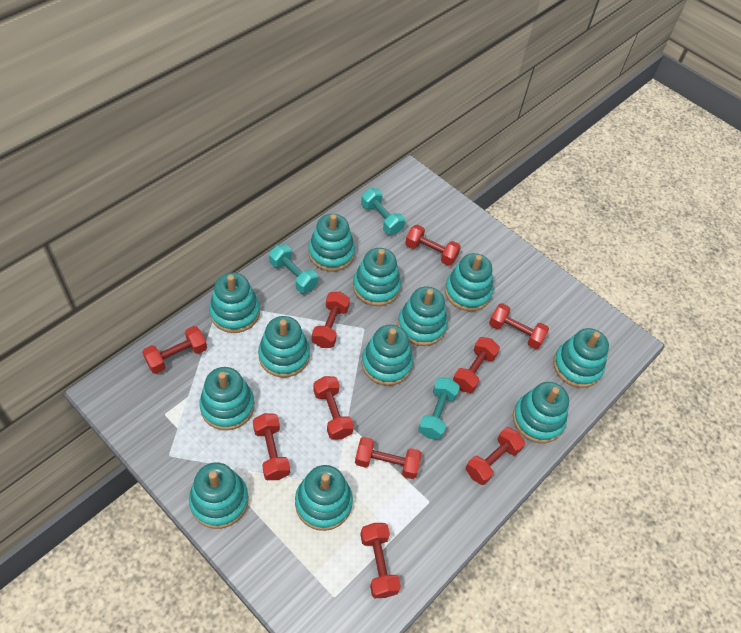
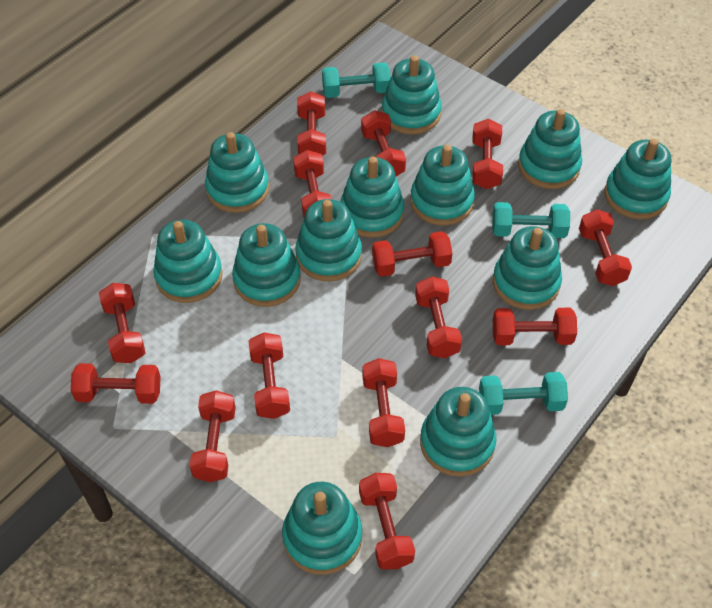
red dumbbell: [142,326,207,374] [253,413,290,480] [312,292,350,348] [313,376,354,440] [355,437,421,479] [360,523,401,598] [405,225,461,266] [453,337,500,393] [466,427,525,485] [489,303,549,349] = 10 -> [71,363,161,404] [99,283,146,363] [190,390,236,482] [249,332,290,419] [293,150,332,217] [297,91,326,156] [359,473,415,569] [361,110,406,176] [363,358,405,447] [372,231,452,277] [415,276,462,358] [472,119,503,189] [493,308,577,345] [579,209,632,286] = 14

